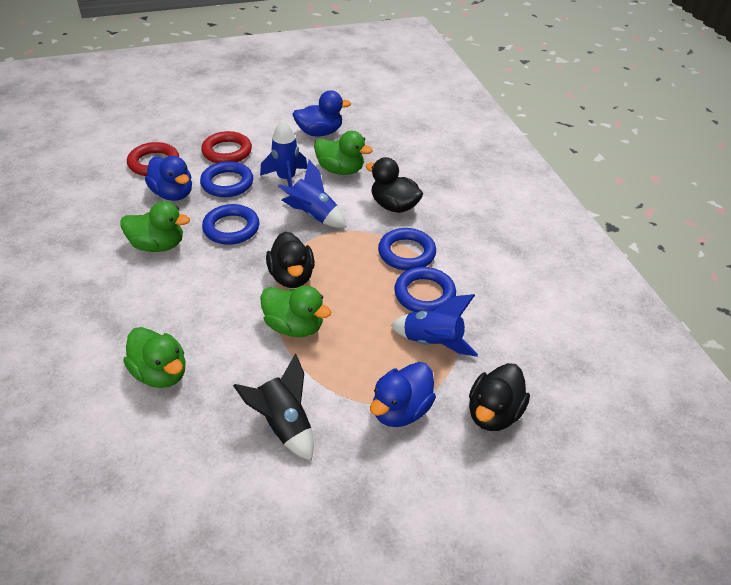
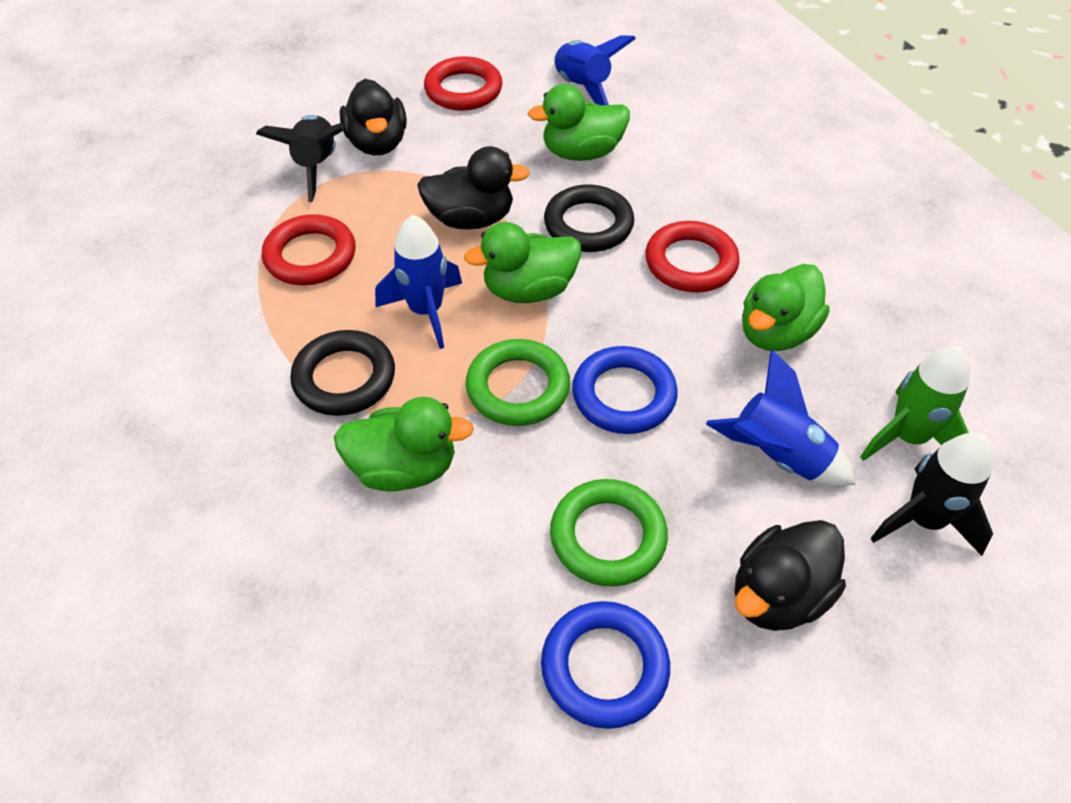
black ring: none = 0 -> [290,330,395,416] [544,185,634,252] = 2
black rocket: [233,354,314,461] = 1 -> [256,115,344,202] [871,433,993,556] = 2
blue duck: [145,156,192,201] [293,90,351,136] [370,362,436,427] = 3 -> none = 0
blue ring: [200,161,253,197] [202,204,259,245] [378,228,436,270] [394,267,456,312] = 4 -> [541,601,670,729] [572,346,678,434] = 2
green ring: none = 0 -> [466,339,570,426] [550,479,668,587] = 2
green rocket: none = 0 -> [860,346,970,461] = 1
red ring: [127,142,179,176] [201,131,252,163] = 2 -> [262,214,356,285] [424,56,502,111] [645,221,740,292] = 3

